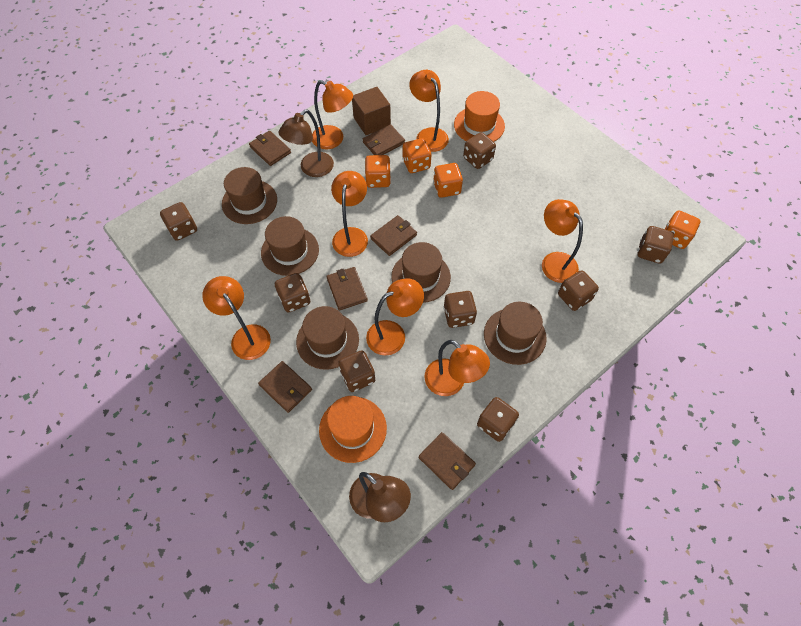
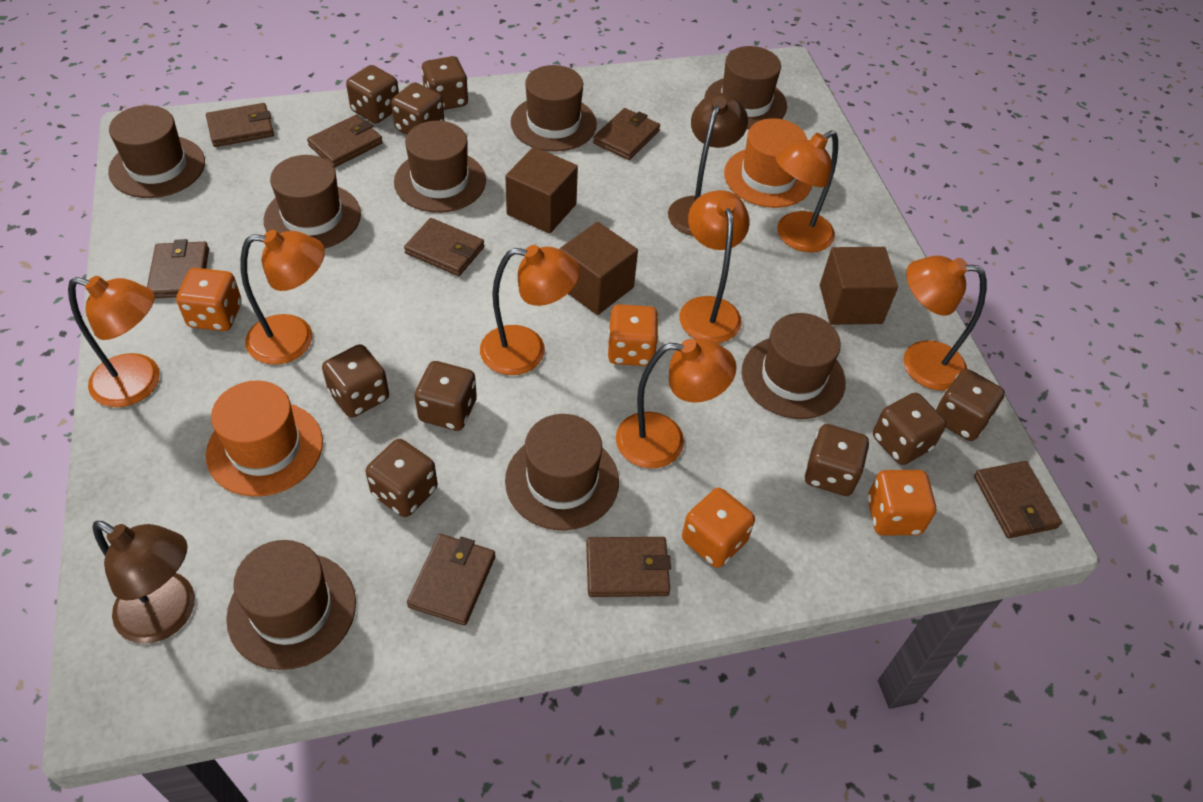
brown cube: [352,87,391,135] = 1 -> [505,147,578,234] [559,222,638,315] [820,247,898,325] = 3
brown dice: [160,202,197,241] [275,273,310,313] [338,350,375,392] [443,291,477,328] [463,132,496,169] [477,397,519,442] [558,270,599,311] [638,226,674,264] = 8 -> [322,344,389,418] [346,65,399,123] [366,439,438,517] [391,83,444,135] [415,361,477,431] [421,56,468,110] [805,424,869,496] [873,393,946,465] [935,369,1005,441] = 9
brown hat: [222,167,277,224] [261,216,319,276] [296,306,359,370] [391,242,451,303] [484,302,547,365] = 5 -> [108,105,205,198] [226,540,356,670] [264,155,361,249] [394,121,486,213] [505,414,619,530] [511,65,597,152] [705,46,787,129] [742,313,846,419] = 8
brown wallet: [249,131,291,166] [258,361,312,413] [326,267,368,310] [363,124,405,155] [370,215,417,256] [419,432,476,490] = 6 -> [147,239,209,298] [206,103,274,147] [307,115,383,168] [404,218,485,276] [407,534,495,626] [586,537,671,597] [593,108,660,160] [974,461,1062,538] = 8

